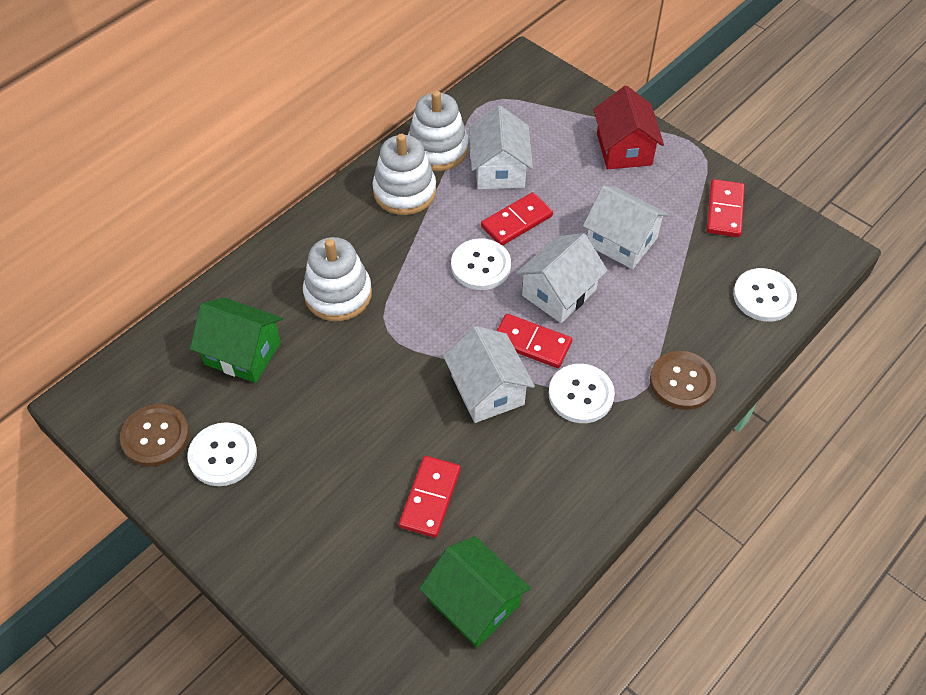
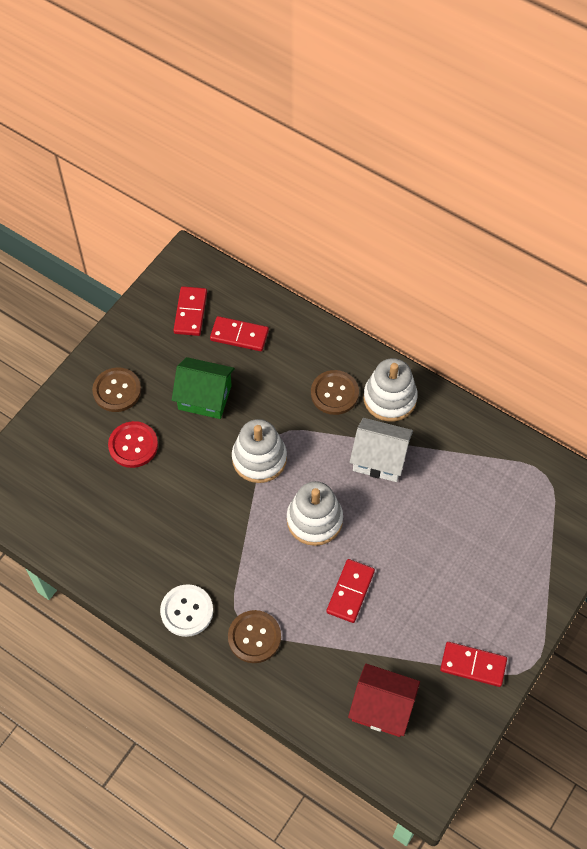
brown button: [120,404,189,467] [650,351,716,410] = 2 -> [92,367,141,412] [228,610,281,663] [311,370,359,415] = 3
green house: [190,297,282,383] [419,536,531,647] = 2 -> [172,357,235,419] = 1
red button: none = 0 -> [108,421,158,468] = 1
white button: [187,422,257,486] [451,238,511,290] [549,364,615,423] [733,268,797,322] = 4 -> [160,584,213,637] = 1
white house: [443,326,535,423] [469,106,533,189] [516,233,608,323] [583,186,669,269] = 4 -> [350,418,413,482] = 1

